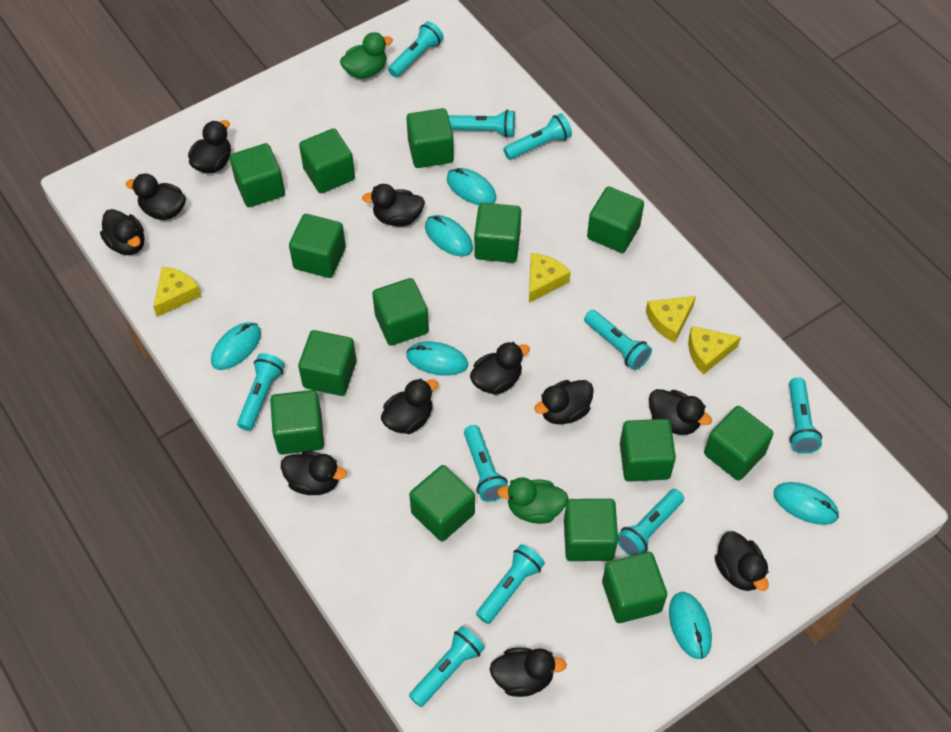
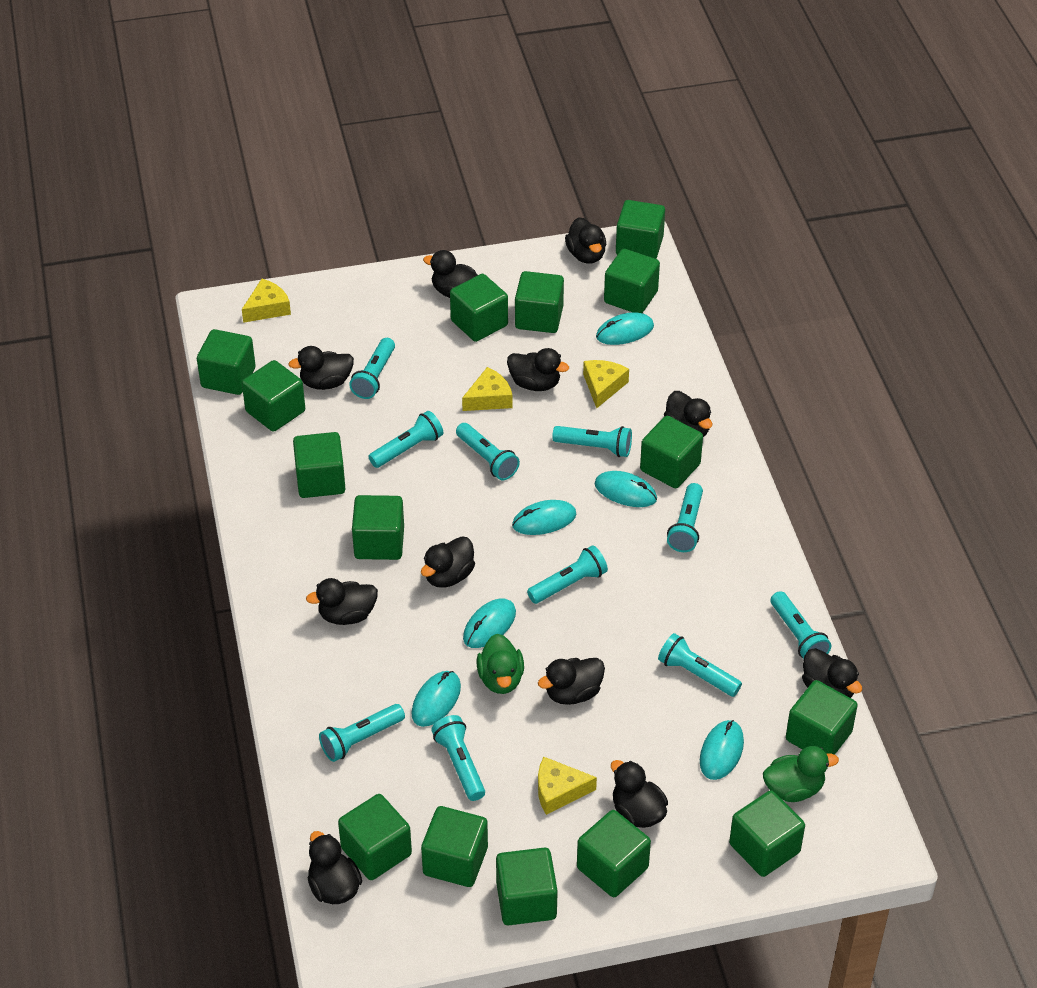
green cube: [230,143,285,207] [270,390,324,455] [289,214,346,278] [298,330,356,396] [299,128,355,193] [372,278,429,346] [407,108,454,168] [409,465,475,541] [474,203,521,263] [564,499,618,561] [587,186,644,253] [602,552,667,623] [620,419,676,482] [704,406,774,480] = 14 -> [197,329,256,395] [242,360,305,432] [293,432,345,498] [338,794,412,880] [352,495,404,560] [421,806,488,887] [450,274,508,342] [496,848,558,925] [515,271,564,333] [577,810,651,897] [604,249,660,313] [616,200,665,259] [640,416,703,489] [729,790,805,877] [786,680,858,755] = 15

